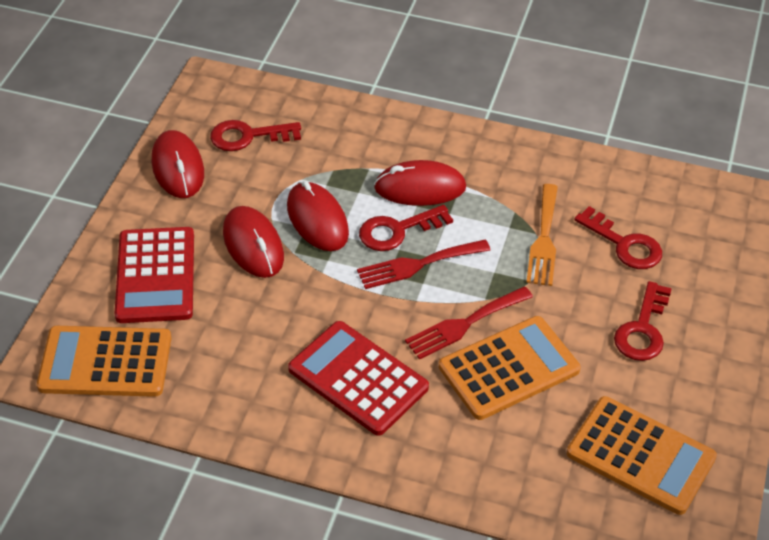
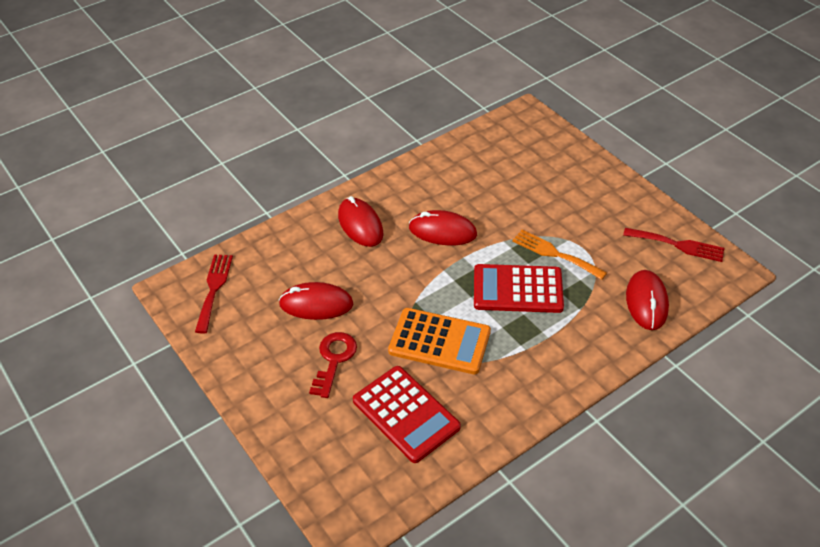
orange calculator: [37,326,171,397] [439,316,581,420] [567,396,717,515] = 3 -> [388,308,491,374] = 1
red key: [210,120,301,151] [359,205,453,251] [574,206,662,269] [614,281,672,361] = 4 -> [309,332,357,398] = 1

